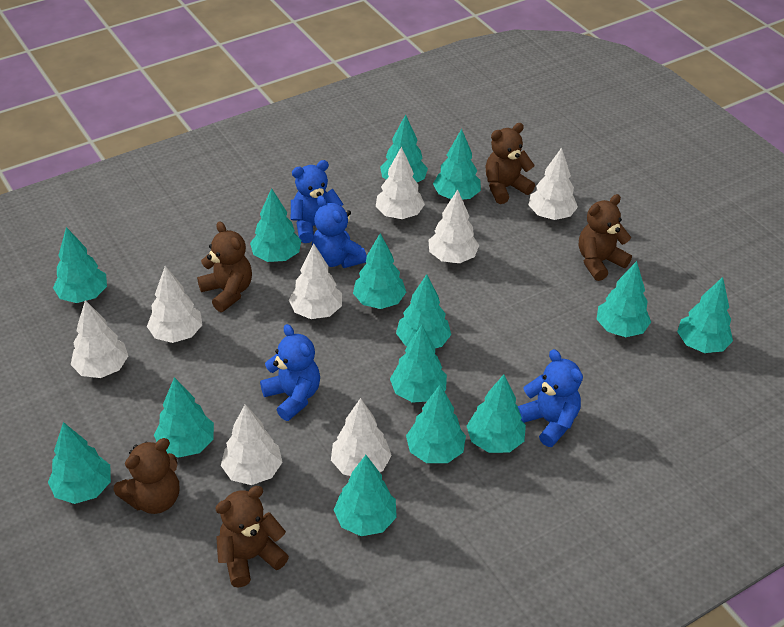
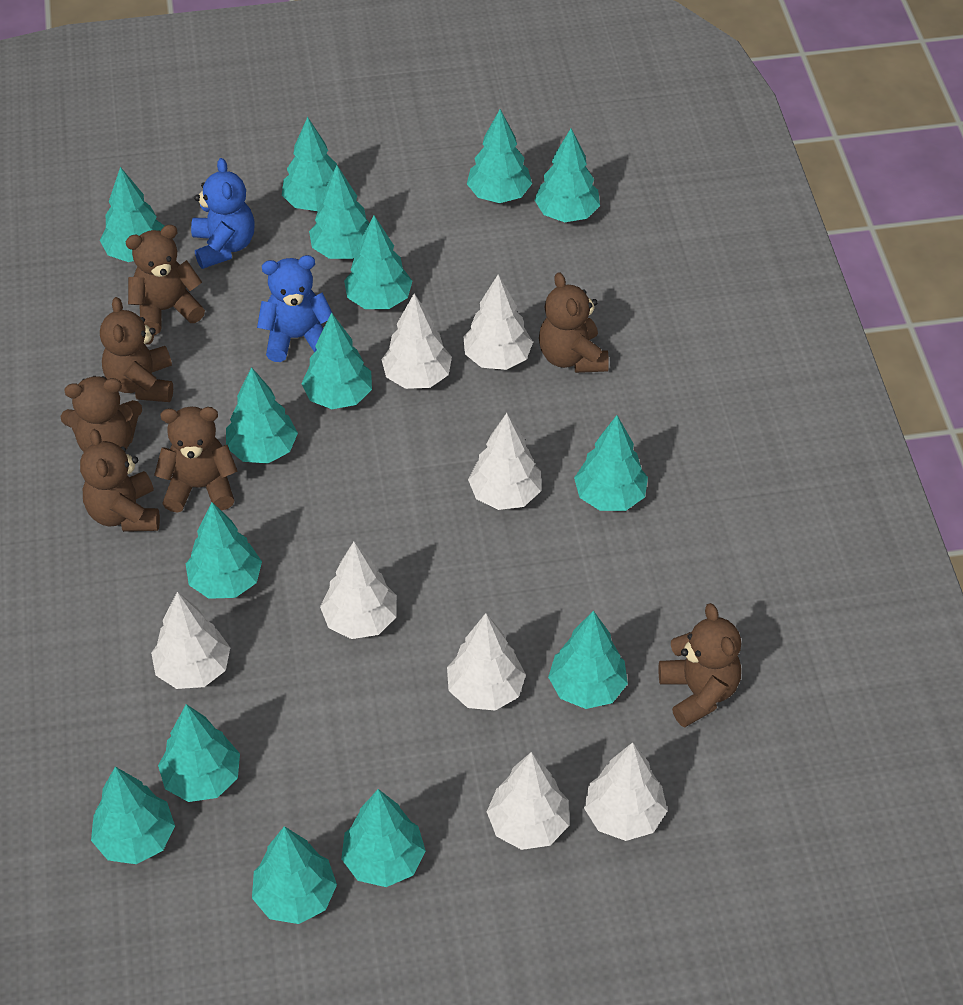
blue teddy bear: [260,324,320,421] [291,160,344,243] [312,195,367,268] [518,349,583,447] = 4 -> [191,158,254,269] [257,255,333,362] = 2
brown teddy bear: [114,438,179,514] [197,221,252,312] [216,486,289,588] [485,123,535,204] [579,194,632,281] = 5 -> [61,376,142,452] [80,429,160,532] [100,297,173,402] [125,224,205,335] [154,406,237,513] [539,272,609,373] [658,603,741,727] = 7
turquoise tree: [48,422,111,504] [53,227,107,303] [154,377,214,458] [250,188,301,262] [334,455,397,536] [353,233,406,309] [380,115,428,182] [390,325,447,403] [396,274,451,348] [406,385,466,463] [433,129,481,200] [467,375,526,453] [597,261,651,337] [677,277,733,353] = 14 -> [91,767,175,864] [100,167,164,262] [158,704,240,802] [186,502,262,599] [226,367,298,463] [252,826,337,924] [282,117,337,211] [301,313,372,409] [309,165,369,259] [341,789,426,887] [344,215,412,309] [467,109,532,203] [534,128,600,222] [548,611,628,709] [574,415,648,511] = 15

